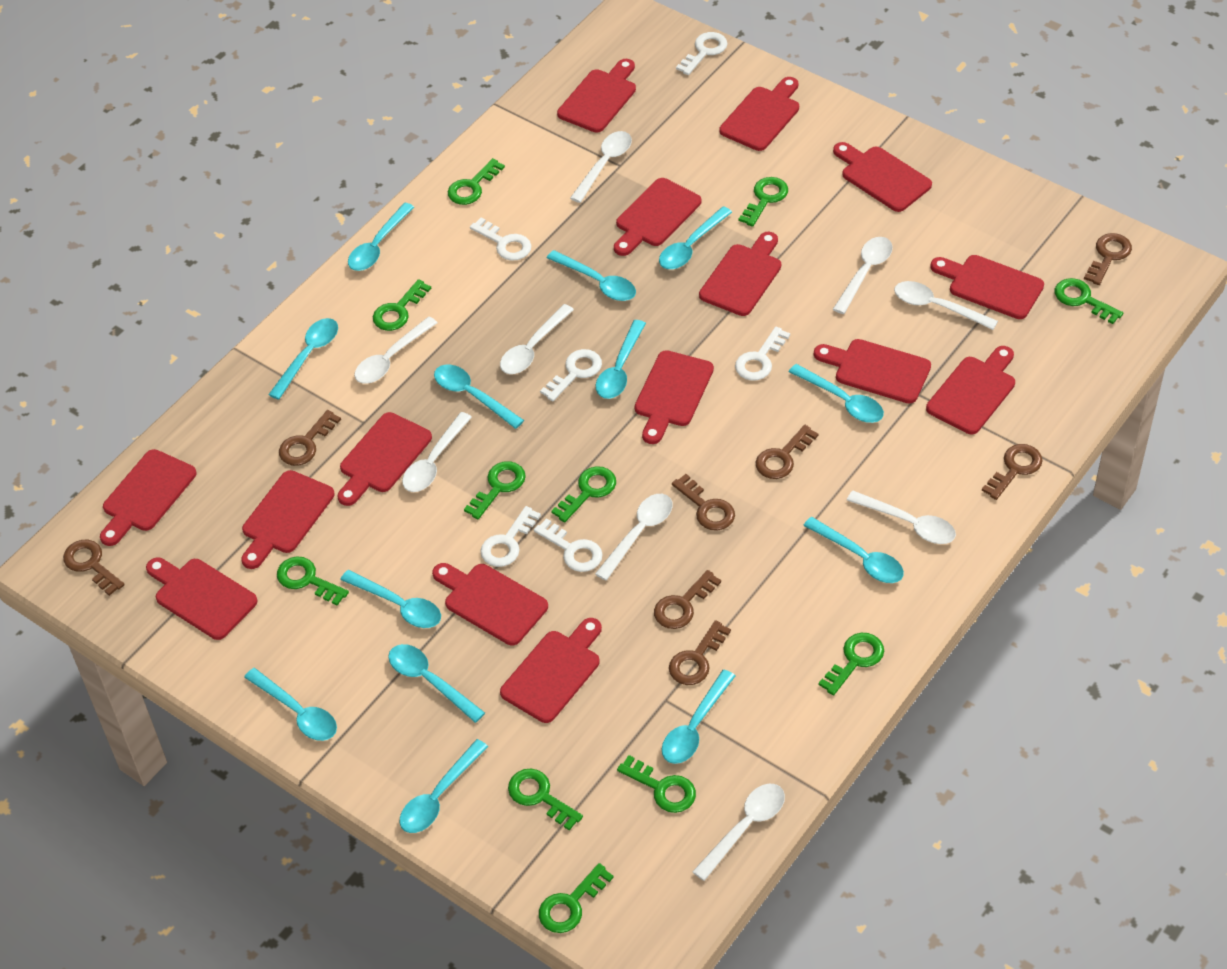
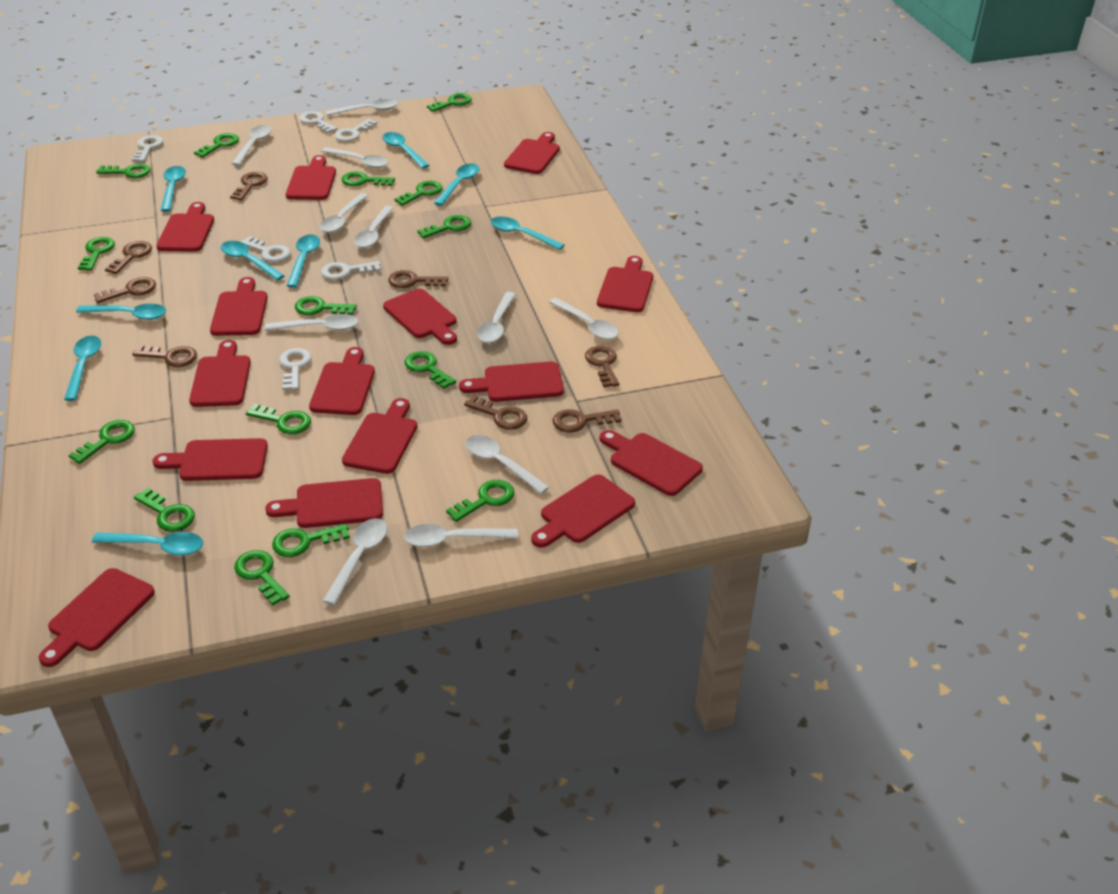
green key: [277,557,349,606] [373,279,431,331] [448,158,505,205] [464,461,526,519] [508,769,583,831] [539,863,614,933] [551,466,616,522] [617,755,696,813] [739,177,788,227] [818,633,884,695] [1055,278,1123,324] = 11 -> [69,420,135,464] [78,237,115,271] [96,164,151,178] [134,488,195,532] [194,133,239,158] [234,550,290,606] [246,404,311,434] [272,524,350,557] [295,296,357,315] [342,171,395,186] [394,181,443,206] [405,351,456,389] [417,215,471,238] [427,93,472,112] [446,480,515,522] = 15
turquoise spoon: [244,668,337,741] [268,318,338,400] [340,570,441,628] [348,203,414,271] [388,644,485,723] [400,739,488,833] [434,364,524,429] [547,250,636,301] [596,320,646,399] [659,206,732,269] [662,670,735,764] [789,364,884,423] [803,517,904,583] = 13 -> [64,336,101,401] [76,303,166,320] [92,532,203,555] [161,166,186,212] [221,241,285,281] [287,234,320,288] [382,132,430,169] [434,163,479,206] [491,216,565,250] = 9
white spoon: [354,317,437,384] [402,412,472,492] [500,304,574,374] [570,131,632,203] [595,494,673,581] [692,784,785,881] [833,237,893,314] [847,491,956,544] [894,281,998,330] = 9 -> [231,125,271,166] [265,314,359,331] [320,193,368,233] [321,147,388,168] [323,518,387,605] [326,99,398,116] [354,206,394,248] [404,524,518,547] [466,435,549,494] [477,292,516,343] [549,298,619,340] = 11

